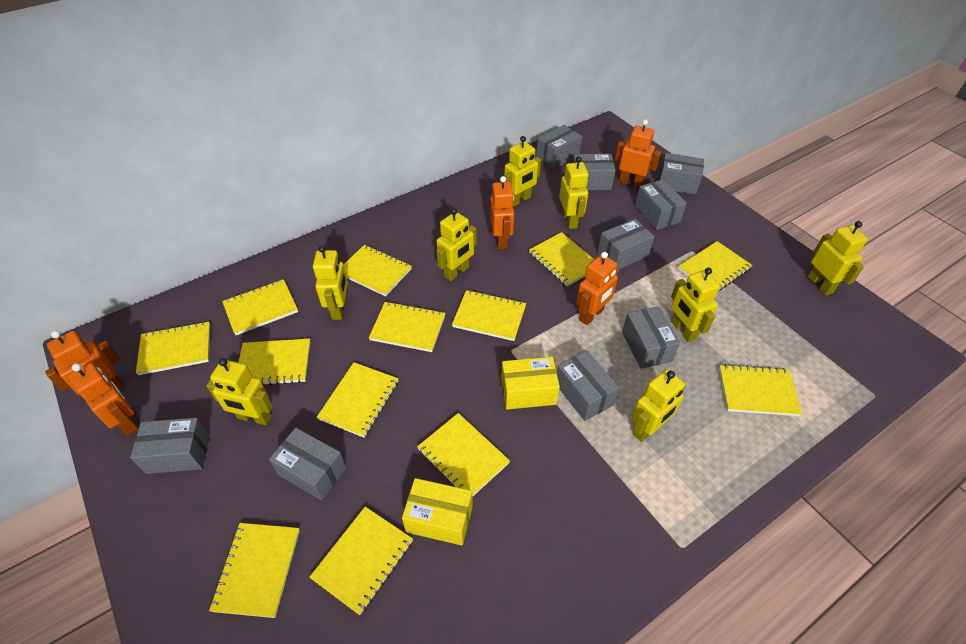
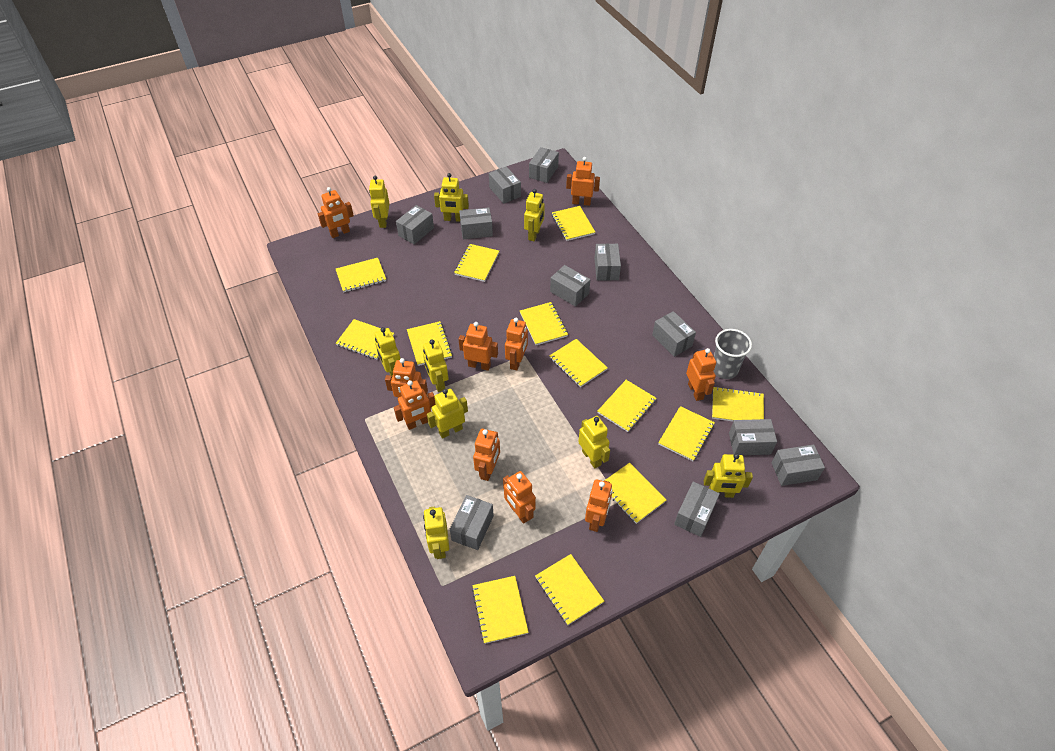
grey box: [130,418,210,474] [269,428,346,501] [536,125,582,169] [557,351,619,421] [573,154,616,190] [598,219,654,270] [622,306,680,369] [635,179,687,230] [659,153,704,195] = 9 -> [396,205,434,244] [450,495,494,550] [459,207,493,239] [489,166,521,204] [529,147,559,183] [550,265,590,307] [594,243,621,281] [652,311,696,357] [674,482,720,537] [729,419,777,455] [771,444,825,486] = 11
grey cup: none = 0 -> [714,329,752,379] = 1
orange robot: [45,331,123,395] [68,362,138,436] [490,176,514,249] [576,252,619,325] [615,119,661,188] = 5 -> [318,187,354,238] [385,358,428,398] [394,380,436,430] [459,322,498,371] [473,429,500,481] [503,471,536,524] [505,318,528,371] [566,157,600,206] [585,479,612,532] [686,348,716,401] = 10
yellow box: [402,478,473,545] [501,357,560,410] = 2 -> none = 0
yellow robot: [206,358,273,425] [313,246,348,320] [436,208,476,281] [504,136,541,207] [559,156,589,229] [632,369,685,442] [671,268,720,342] [808,221,868,295] = 8 -> [369,176,389,228] [375,327,401,376] [423,339,449,392] [423,507,449,559] [427,389,468,438] [434,173,469,222] [524,189,545,241] [578,416,610,468] [704,453,753,498] = 9

